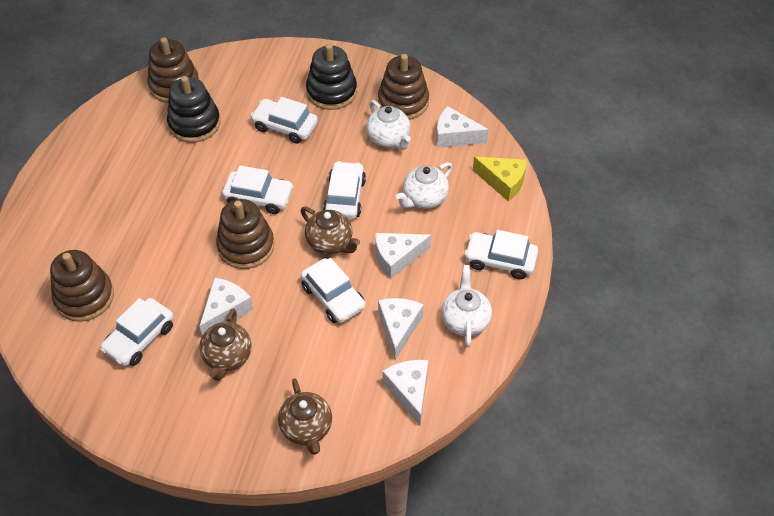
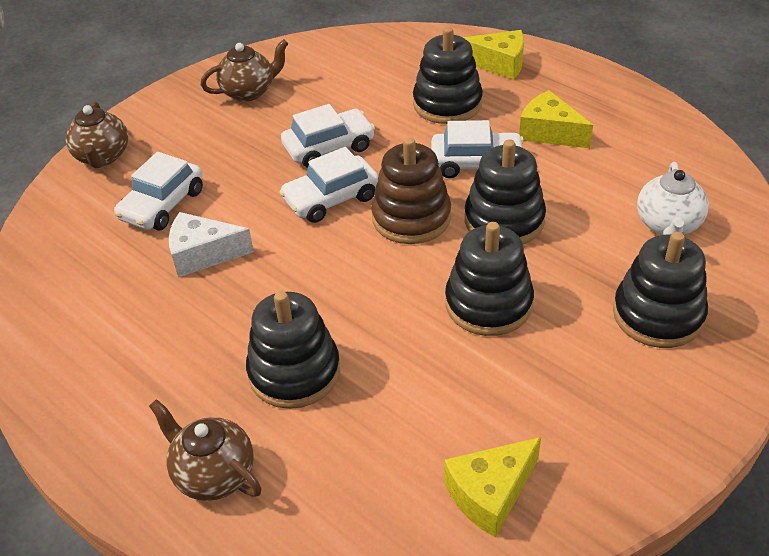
black stacking toy: [167,76,221,143] [306,44,357,110] = 2 -> [246,291,340,409] [413,27,483,124] [445,222,534,336] [465,139,546,244] [613,232,708,348] = 5
brown stacking toy: [50,250,114,322] [147,37,199,103] [216,199,274,269] [378,54,429,120] = 4 -> [371,137,451,244] = 1
white car: [100,298,174,366] [222,166,294,214] [250,97,318,144] [301,258,366,323] [323,161,366,219] [464,230,538,279] = 6 -> [114,152,203,231] [280,147,378,223] [281,104,375,168] [431,120,524,178] = 4
white cheese: [200,277,253,336] [375,233,431,279] [378,298,424,360] [382,360,428,425] [436,106,489,148] = 5 -> [169,212,254,278] = 1
white teapot: [366,100,411,150] [396,162,452,209] [441,265,492,347] = 3 -> [637,162,709,235] = 1
yellow cheese: [473,157,527,202] = 1 -> [444,437,541,537] [463,30,524,80] [519,90,593,148] = 3

